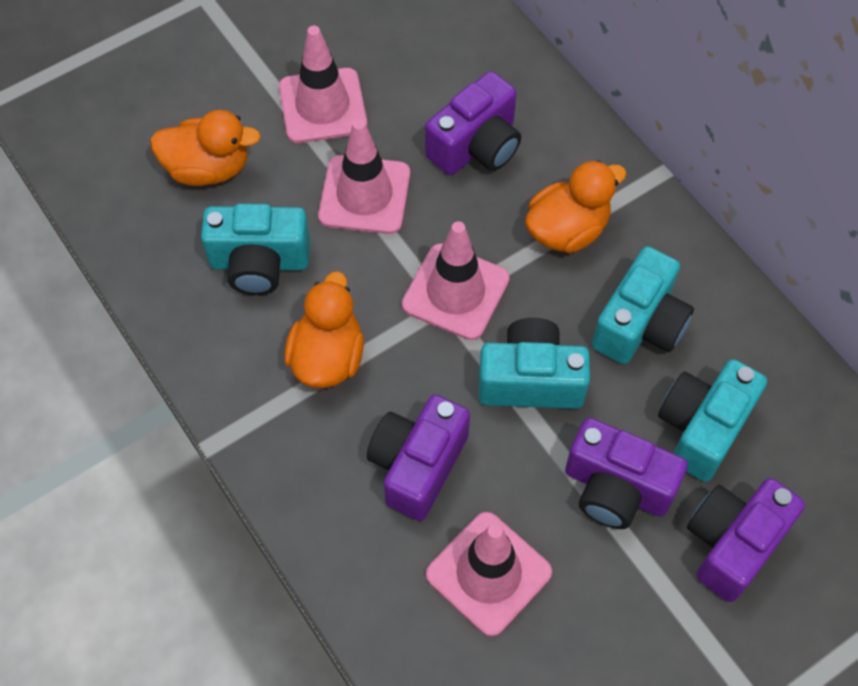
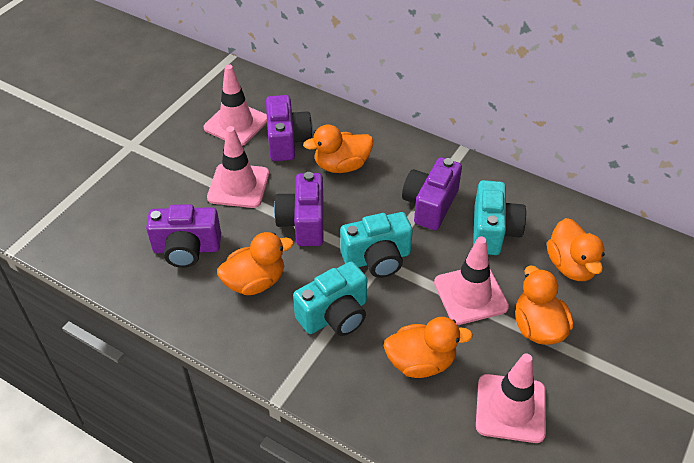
orange duck: [150,110,261,186] [284,271,364,388] [525,160,627,253] = 3 -> [217,232,294,295] [303,124,373,173] [384,317,473,378] [515,266,574,345] [547,218,605,281] = 5
turquoise camera: [201,204,310,295] [478,318,590,409] [592,246,694,364] [658,359,767,482] = 4 -> [293,262,367,336] [340,212,413,278] [473,180,526,255] = 3

